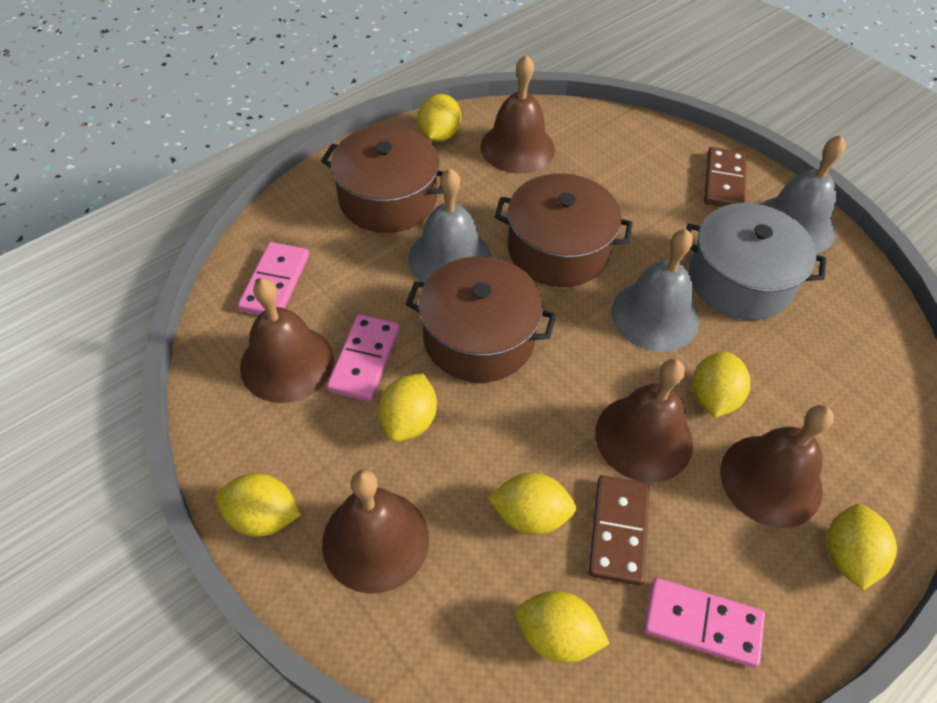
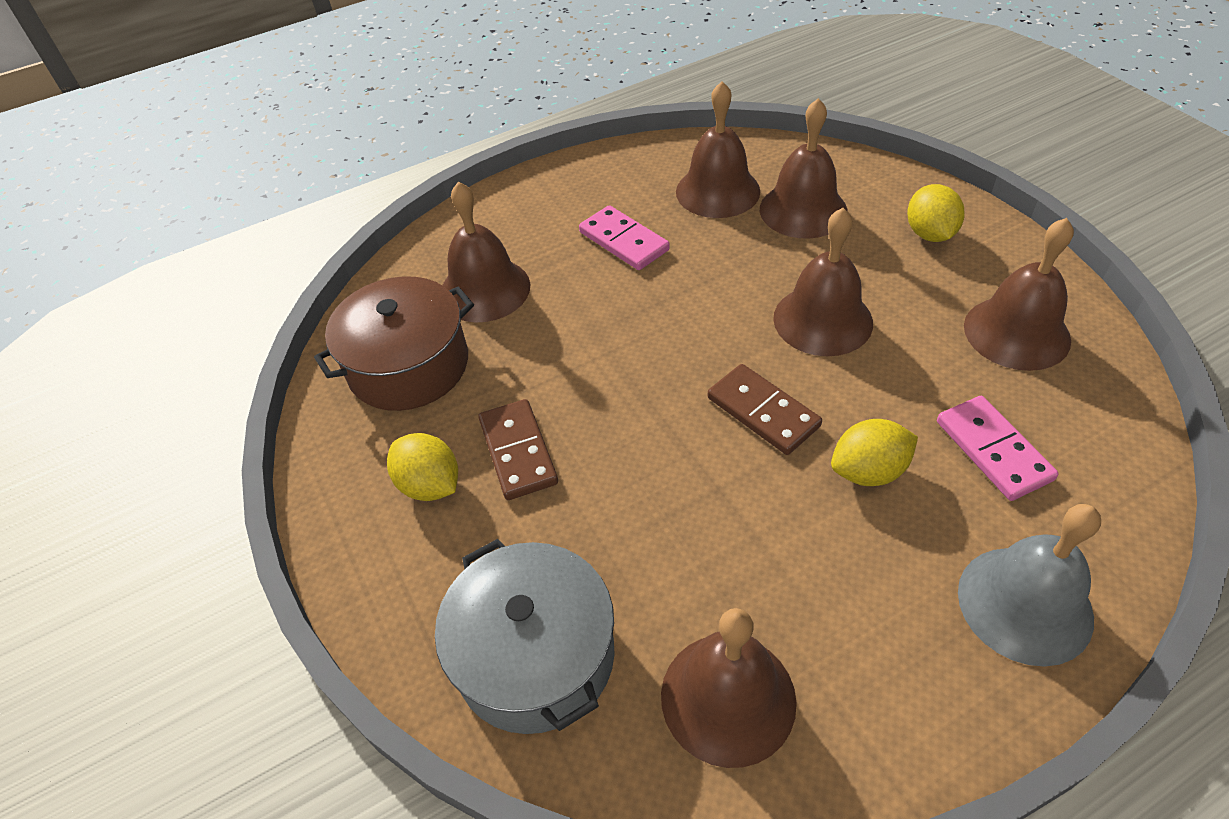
brown bell: [240,278,334,403] [322,470,429,594] [480,55,555,174] [595,359,693,483] [721,405,834,528] = 5 -> [442,181,530,322] [661,608,797,768] [676,81,760,218] [760,98,848,239] [773,208,873,356] [964,218,1074,371] = 6
brown pot: [321,125,444,233] [405,256,556,382] [494,173,633,287] = 3 -> [314,277,474,411] = 1
grey bell: [408,168,491,283] [611,229,699,352] [761,135,846,254] = 3 -> [958,504,1101,667] = 1
pink domino: [238,242,309,315] [327,314,400,401] [643,578,765,668] = 3 -> [579,205,670,270] [937,396,1059,501] = 2
yellow lemon: [215,473,301,537] [378,374,437,442] [418,94,461,142] [488,472,576,535] [515,591,610,663] [692,351,750,418] [826,504,897,590] = 7 -> [387,433,458,501] [831,419,918,486] [907,184,964,242] = 3

